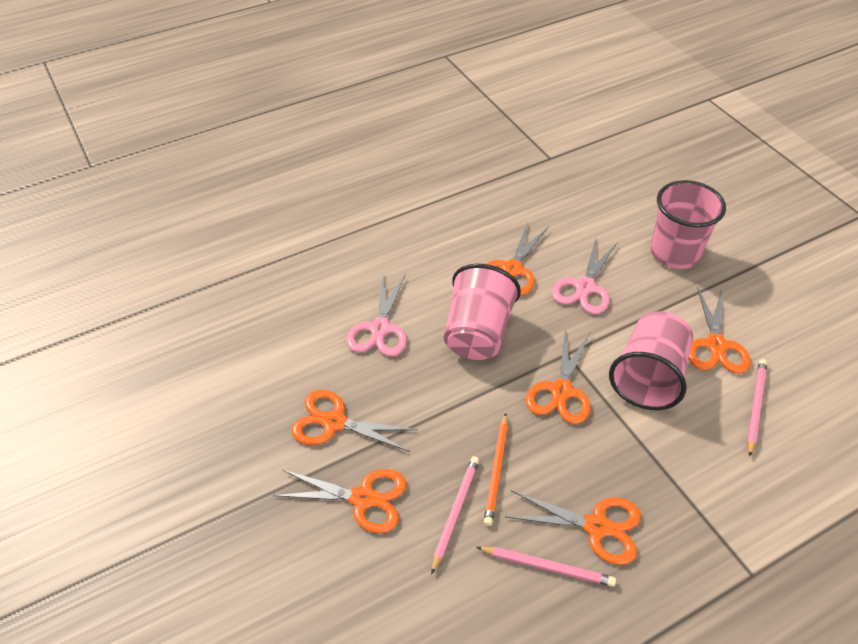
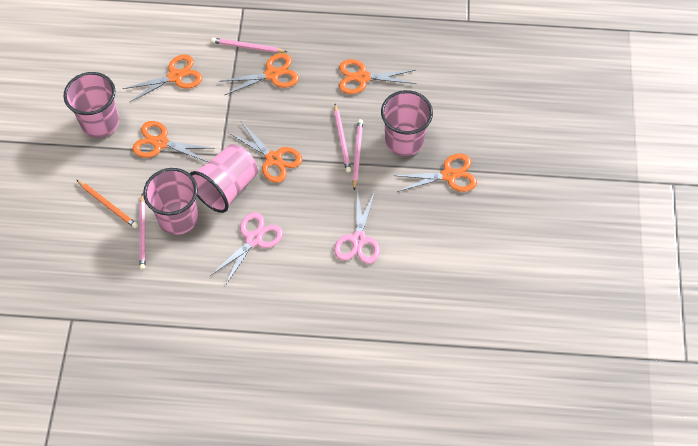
pink cup: [444,264,521,360] [609,311,693,410] [650,180,726,269] = 3 -> [64,72,119,138] [143,168,198,235] [190,144,258,213] [381,90,433,156] = 4
pink pencil: [431,456,479,575] [476,546,616,587] [747,359,767,457] = 3 -> [140,193,146,270] [211,38,287,53] [334,104,351,173] [352,119,363,190] = 4

